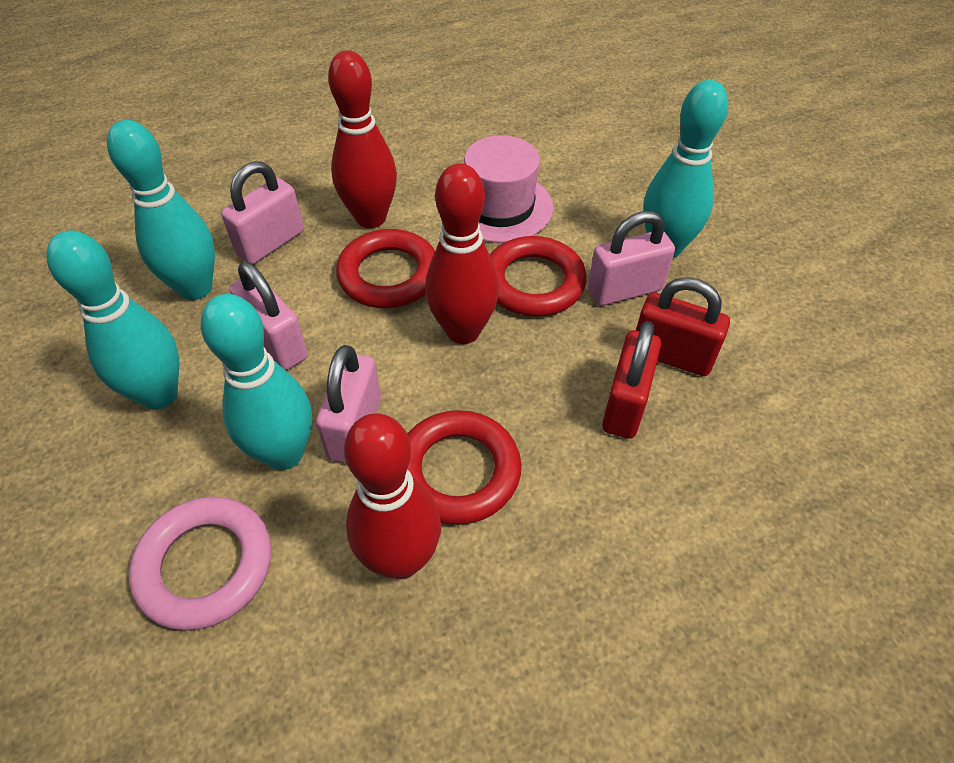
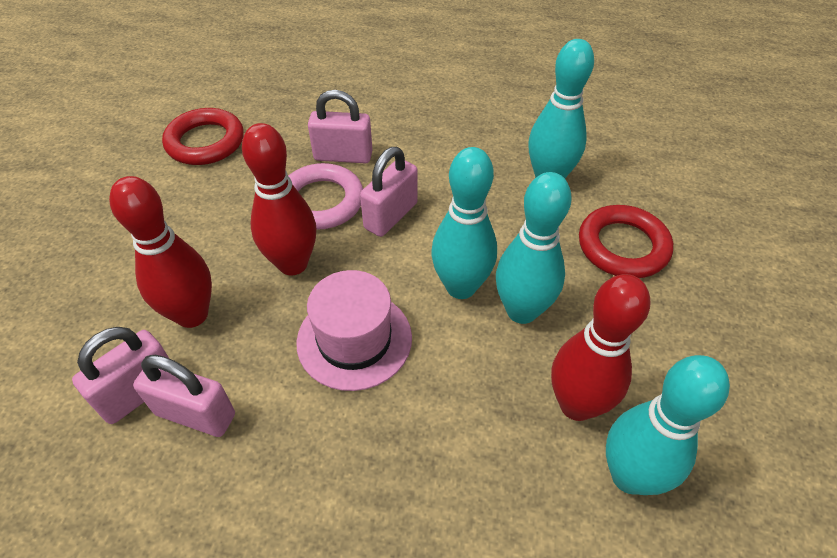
red padlock: [602,321,661,439] [636,277,730,376] = 2 -> none = 0
red ring: [336,229,435,308] [407,410,521,525] [490,236,587,317] = 3 -> [162,108,244,165] [579,205,673,278] = 2

